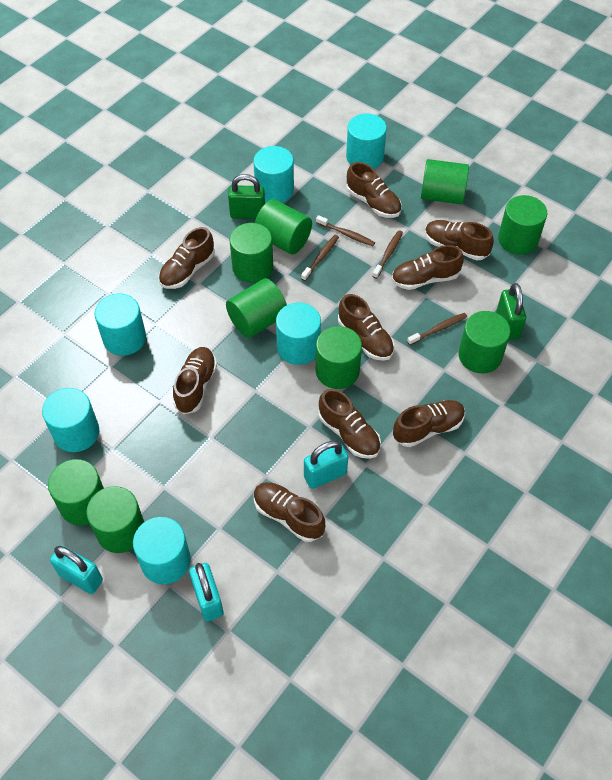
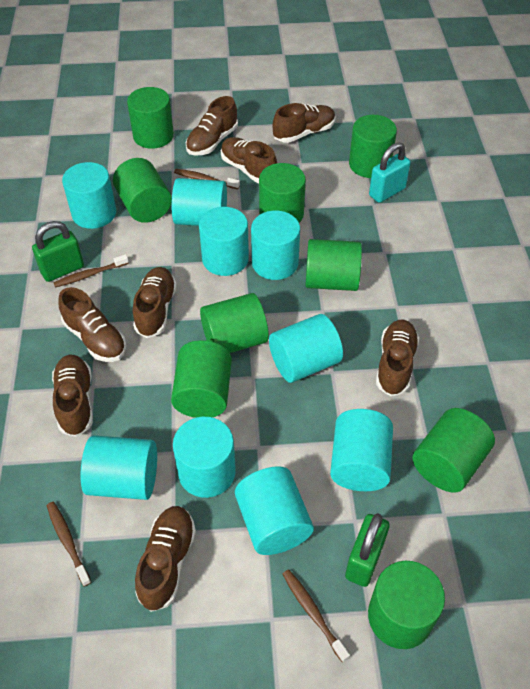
brown shoe: [159,227,215,289] [173,347,217,414] [254,482,325,542] [318,389,381,459] [338,294,395,361] [346,162,401,218] [391,245,464,290] [393,400,465,447] [425,220,494,260] = 9 -> [52,355,93,437] [58,287,126,362] [133,267,177,338] [135,506,196,612] [186,96,238,156] [221,137,277,183] [272,103,336,143] [376,320,419,396] = 8
turquoise cylinder: [42,388,99,452] [94,294,146,356] [133,517,191,584] [253,146,294,203] [276,303,321,365] [346,114,387,169] = 6 -> [62,162,116,229] [80,435,157,500] [172,178,227,226] [173,417,236,498] [199,207,249,276] [235,466,314,555] [251,211,300,280] [269,314,343,383] [330,409,393,491] = 9
turquoise padlock: [50,545,103,594] [189,563,224,621] [304,441,348,489] = 3 -> [369,142,411,203] = 1

